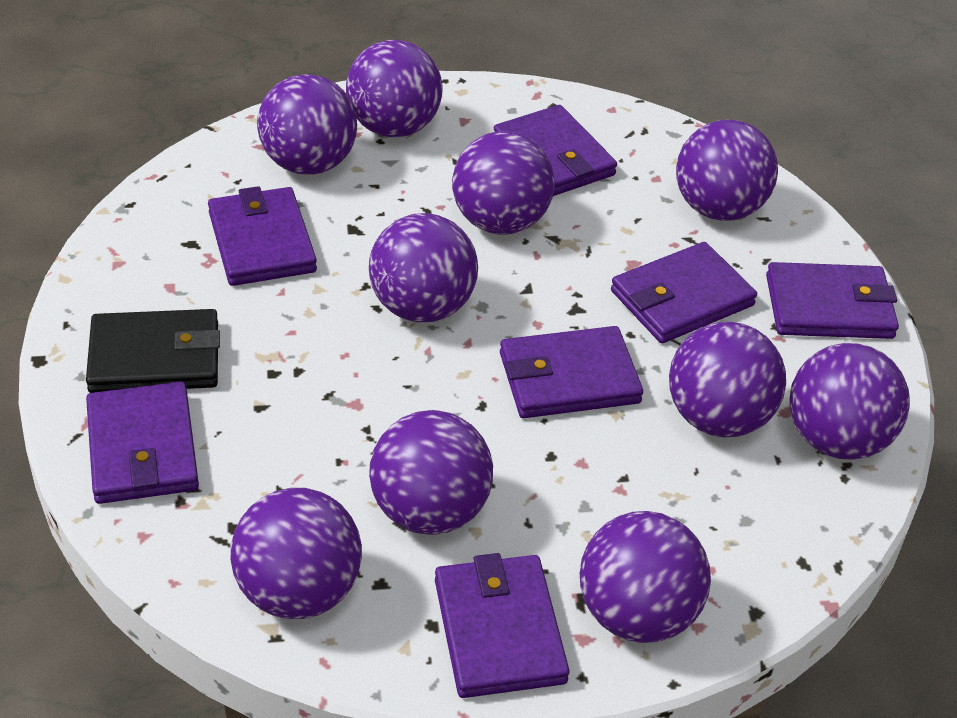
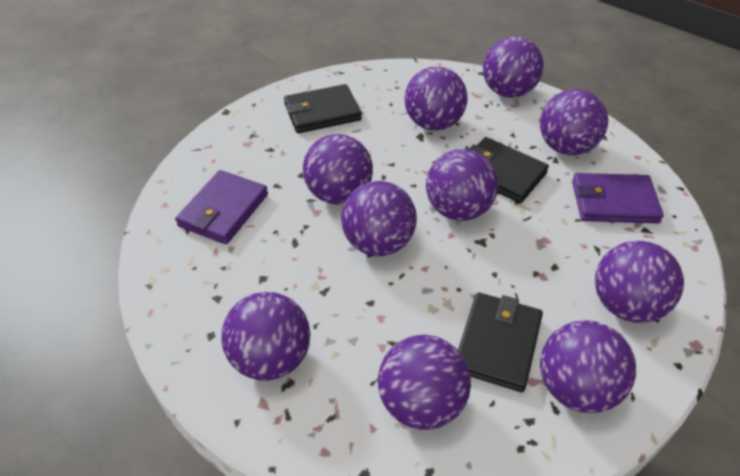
black wallet: [86,309,220,393] = 1 -> [284,84,362,133] [458,292,543,392] [469,137,549,203] = 3
purple wallet: [86,382,199,504] [208,186,317,286] [435,553,570,698] [494,105,617,196] [500,326,643,418] [611,242,757,343] [766,262,899,339] = 7 -> [175,170,268,244] [572,173,664,223] = 2

